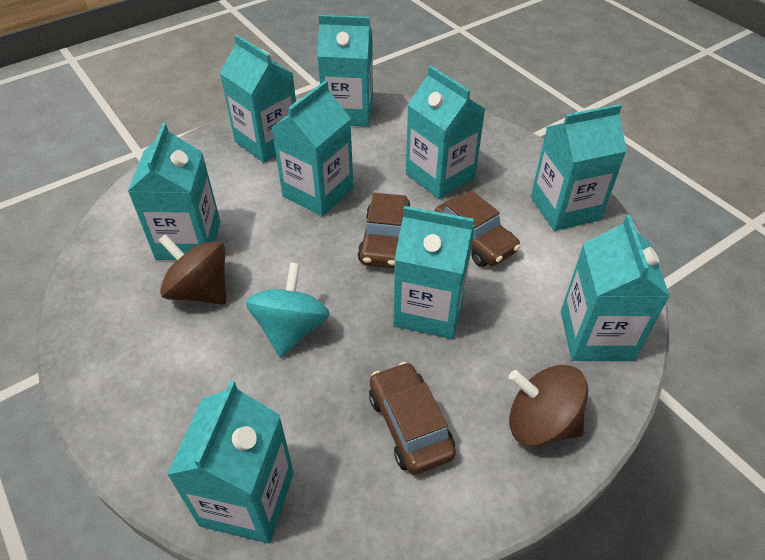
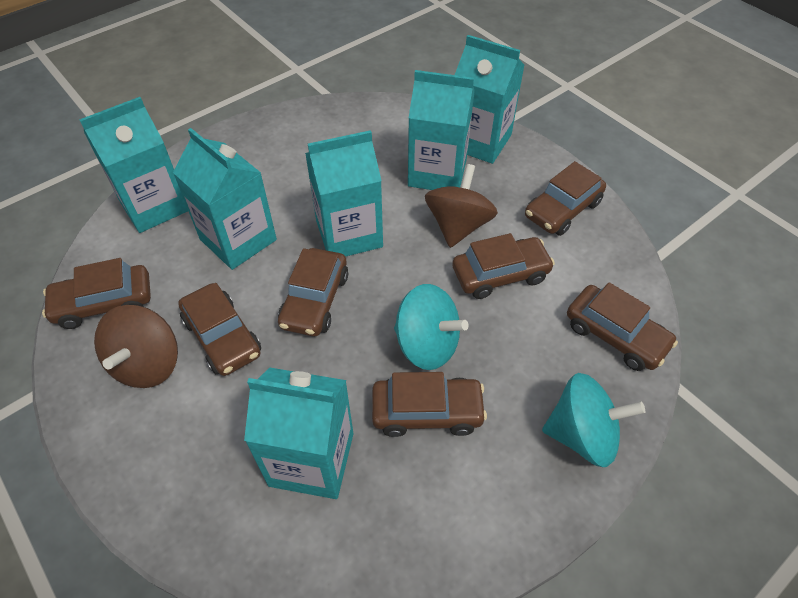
brown car: [358,193,410,268] [369,362,456,475] [435,190,520,267] = 3 -> [42,258,151,329] [178,283,261,376] [278,248,348,336] [372,372,487,437] [452,233,555,299] [525,161,606,236] [567,282,678,371] = 7
turquoise carton: [128,123,221,260] [167,381,294,544] [220,35,296,163] [271,80,353,216] [317,15,373,127] [393,206,475,339] [406,66,485,199] [531,104,627,231] [561,215,670,361] = 9 -> [80,97,188,233] [173,128,277,270] [244,367,353,499] [305,130,383,257] [408,70,475,190] [455,35,525,164] = 6
turquoise spinning top: [246,262,330,357] = 1 -> [394,284,469,370] [542,373,645,467] = 2

